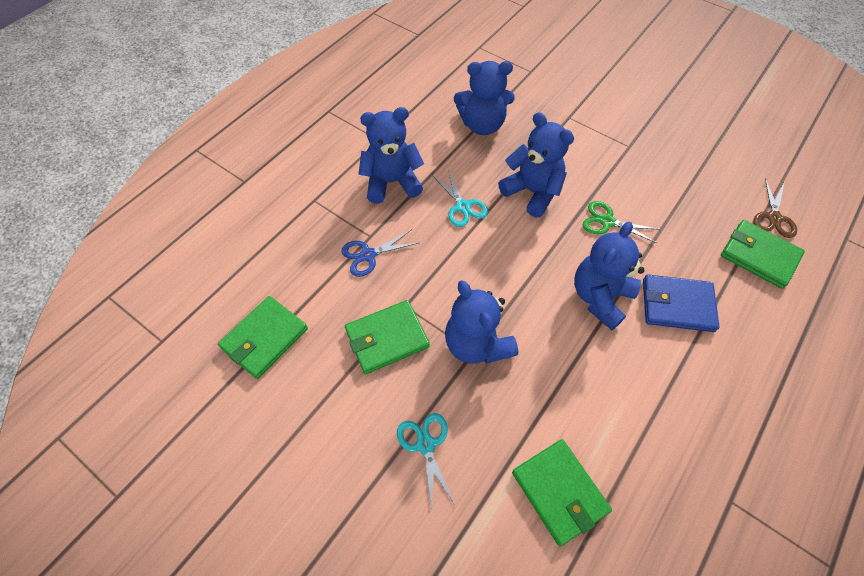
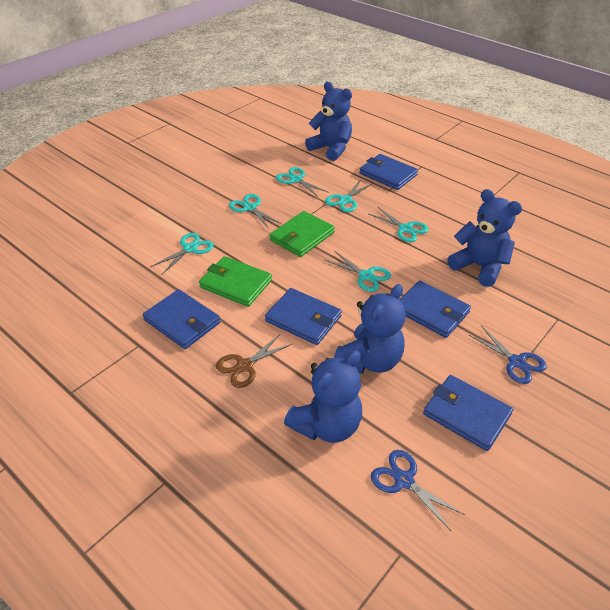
blue scissors: [341,229,418,277] = 1 -> [371,450,465,531] [469,326,547,384] = 2
blue teddy bear: [358,107,424,204] [445,280,518,364] [454,61,515,135] [498,112,574,217] [574,222,644,330] = 5 -> [284,350,362,443] [305,82,352,161] [334,284,406,374] [447,189,522,287] = 4
blue wallet: [643,274,720,332] = 1 -> [143,289,221,349] [265,288,342,345] [359,154,418,190] [399,280,471,338] [423,375,513,451] = 5
green scissors: [582,201,660,243] = 1 -> none = 0
green wallet: [218,296,308,379] [345,300,430,374] [512,439,612,546] [721,220,805,289] = 4 -> [199,256,272,307] [270,211,335,257] = 2
turquoise scissors: [397,413,455,509] [432,170,488,227] = 2 -> [150,233,214,274] [229,194,282,229] [276,167,329,198] [325,179,373,212] [325,251,391,292] [369,206,429,242] = 6

